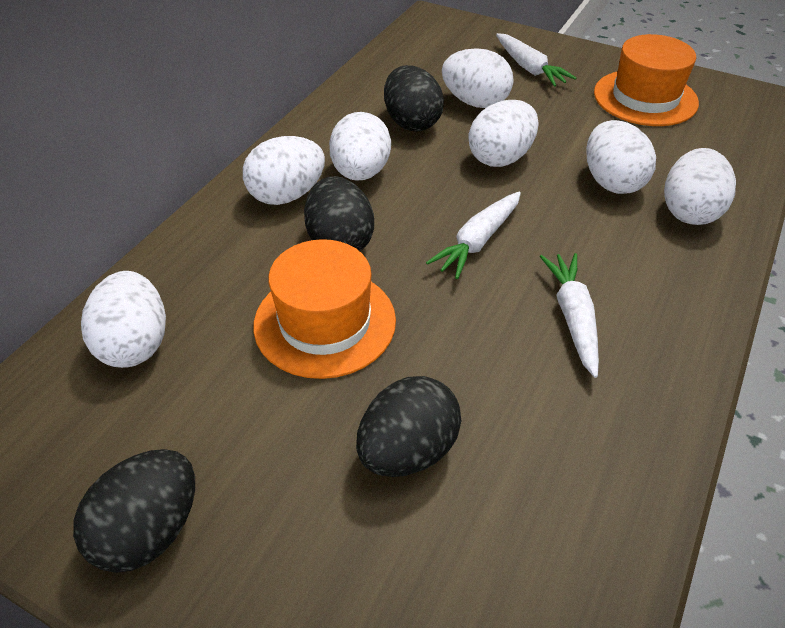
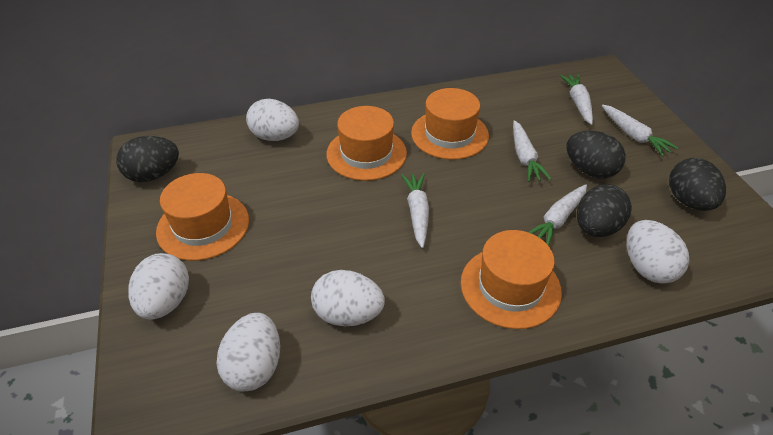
orange hat: [253,239,396,379] [594,34,699,126] = 2 -> [156,173,249,261] [326,106,407,181] [411,88,489,160] [461,230,562,329] = 4
white carrot: [426,192,521,279] [496,33,576,87] [540,253,599,378] = 3 -> [401,173,429,248] [513,120,551,182] [529,184,587,246] [560,74,593,125] [602,105,678,157] = 5
white egg: [81,271,166,368] [243,136,325,205] [329,112,391,181] [442,48,514,108] [469,100,539,167] [586,120,656,194] [664,148,736,225] = 7 -> [128,253,189,320] [217,313,280,392] [246,99,299,141] [311,270,385,326] [627,220,689,284] = 5

